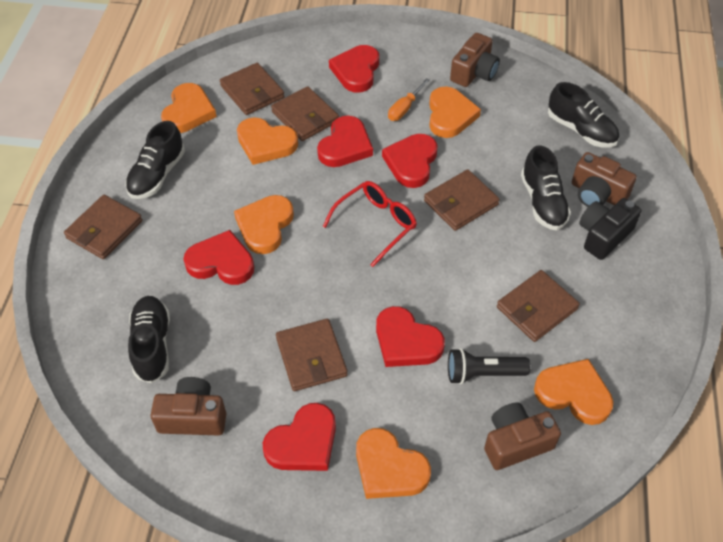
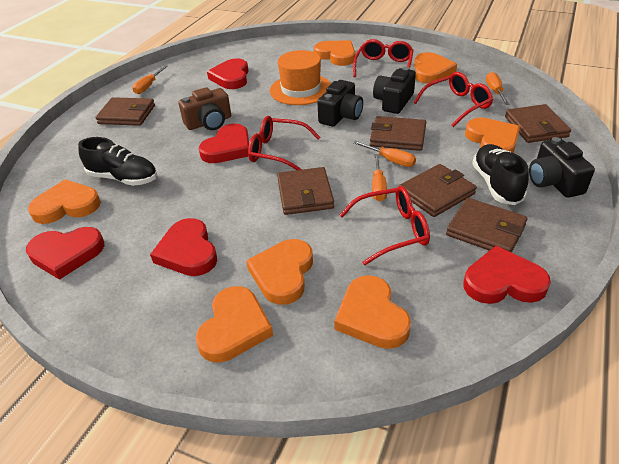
black camera: [579,198,641,260] = 1 -> [317,80,363,127] [373,67,416,114] [529,137,595,198] = 3
black flashlight: [448,348,530,384] = 1 -> none = 0
black shoe: [125,121,185,199] [128,296,170,383] [521,146,571,230] [548,82,619,148] = 4 -> [78,137,157,186] [472,144,529,205] = 2
brown camera: [151,377,226,436] [450,33,500,87] [484,402,561,470] [572,152,637,207] = 4 -> [178,87,231,130] = 1
orange hat: none = 0 -> [270,50,331,105] = 1
orange heart: [161,83,217,133] [234,195,294,254] [237,117,298,165] [356,428,431,499] [429,87,481,138] [534,359,613,425] = 6 -> [28,179,101,224] [196,286,273,362] [246,239,313,305] [314,40,355,66] [334,275,411,349] [414,52,457,83] [465,118,520,153] = 7
orange screwdriver: [388,78,430,121] = 1 -> [132,66,167,94] [353,141,416,167] [372,154,387,201] [486,72,509,105] = 4
red glasses: [323,181,417,267] = 1 -> [248,116,320,170] [340,186,430,265] [353,39,414,77] [414,72,493,127] = 4
red heart: [183,230,254,285] [263,403,336,471] [317,116,373,167] [329,45,379,93] [376,306,445,367] [382,134,437,188] = 6 -> [26,227,105,280] [150,218,217,276] [199,123,249,163] [207,58,249,89] [464,246,551,304] = 5

